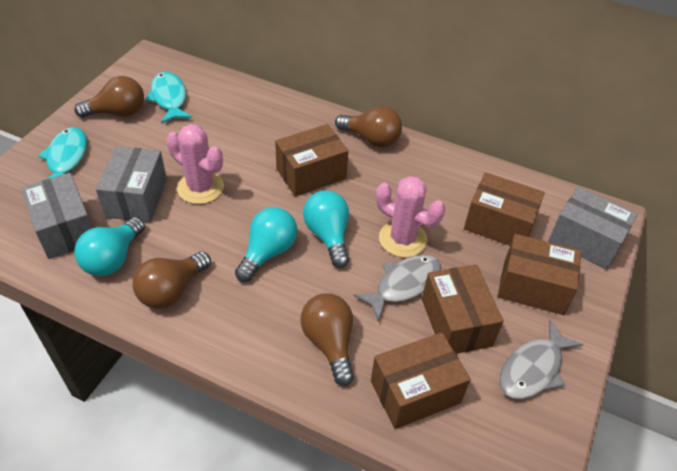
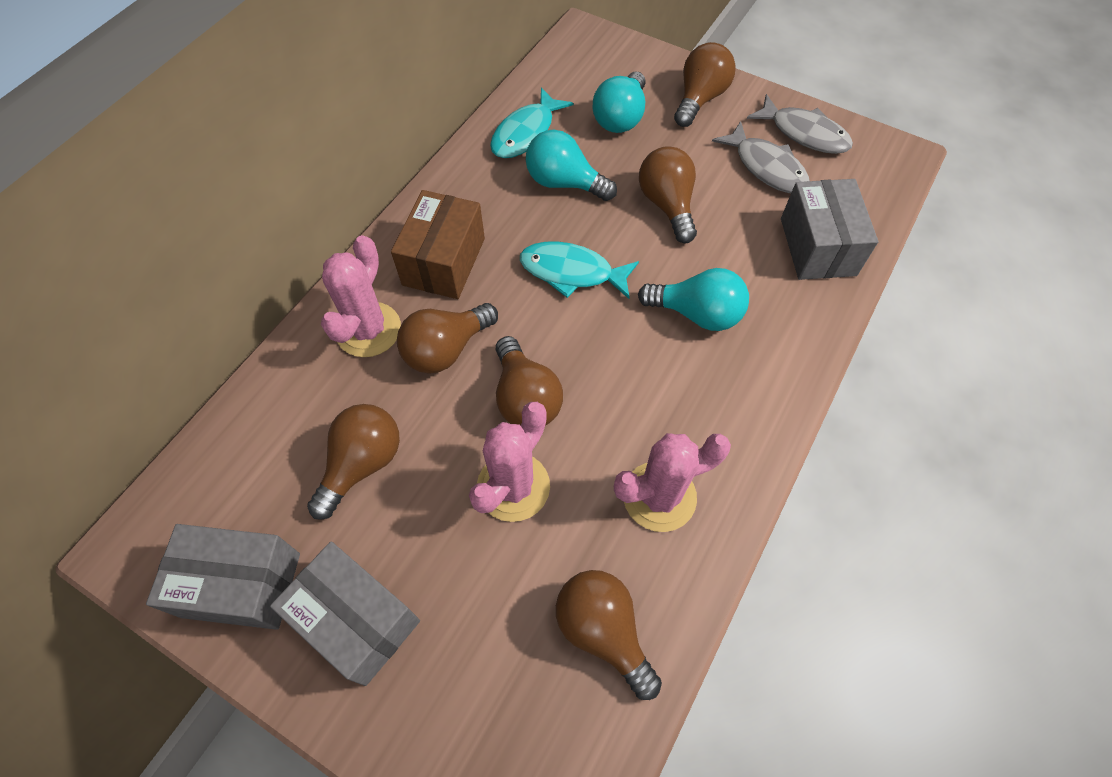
brown box: [275,124,348,196] [371,332,470,429] [422,265,503,354] [464,172,545,246] [498,234,582,315] = 5 -> [391,190,485,299] = 1
brown light bulb: [74,76,144,118] [133,252,211,309] [300,293,354,386] [335,106,402,147] = 4 -> [307,404,400,520] [397,303,498,374] [496,336,563,426] [556,570,662,700] [639,146,697,243] [674,42,736,127] = 6
pink cactus: [166,124,224,204] [376,176,445,257] = 2 -> [321,235,401,357] [469,402,550,522] [614,433,731,532] = 3

